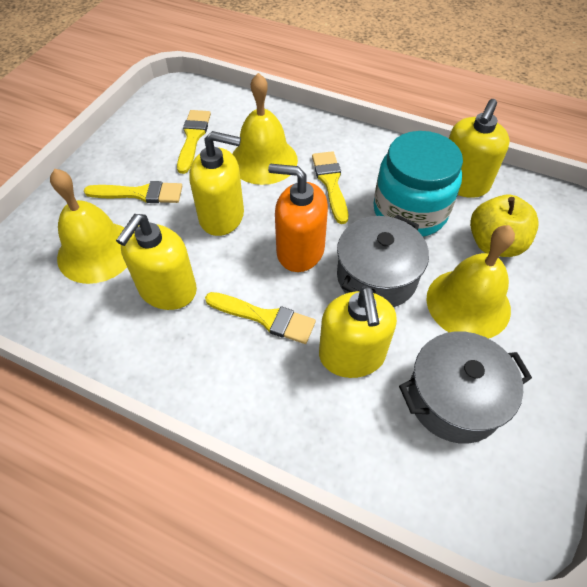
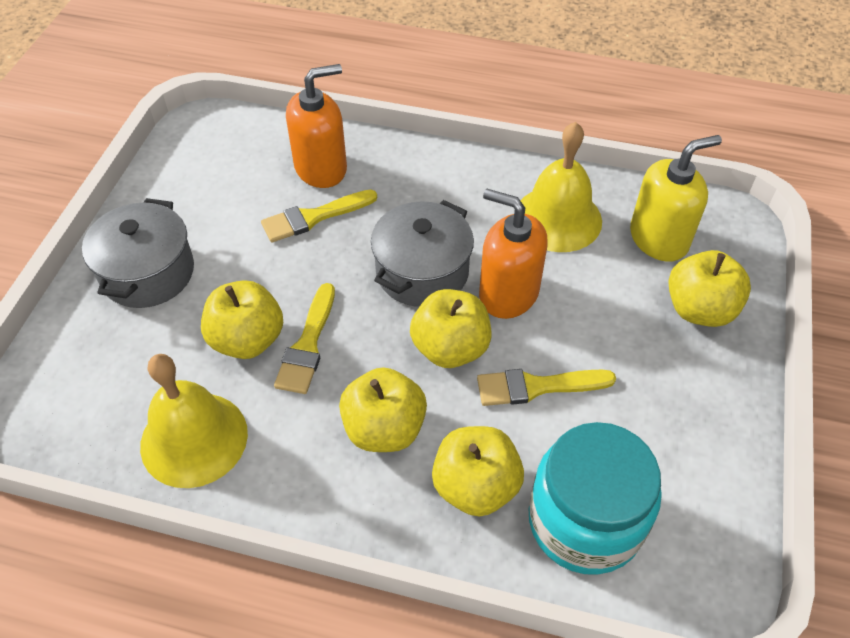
orange soap dispenser: [268,164,328,272] = 1 -> [286,64,347,188] [479,189,548,319] = 2
yellow apple: [470,195,539,257] = 1 -> [201,280,283,359] [339,367,427,452] [410,289,491,368] [432,426,524,516] [669,250,751,327] = 5
yellow bell: [50,169,127,284] [232,73,298,185] [426,225,515,339] = 3 -> [140,354,248,488] [520,122,602,252] = 2
yellow brush: [84,181,182,203] [177,110,211,174] [205,292,316,344] [312,151,348,224] = 4 -> [261,190,377,242] [274,283,335,394] [477,369,616,406] = 3
yellow soap dispenser: [116,214,197,310] [189,131,244,236] [319,286,397,378] [449,99,510,198] = 4 -> [630,135,722,262] = 1

